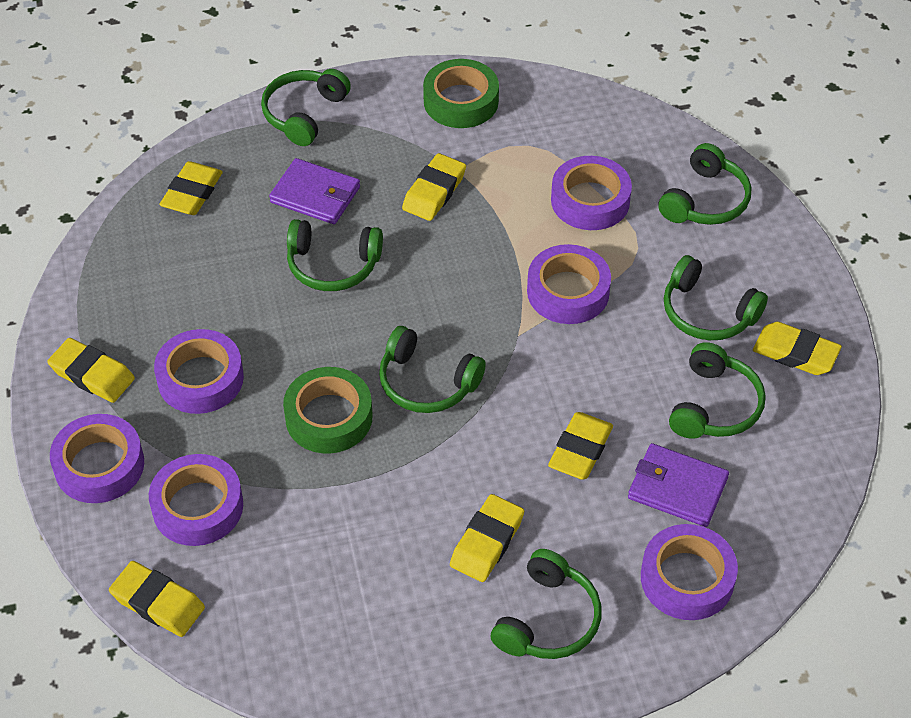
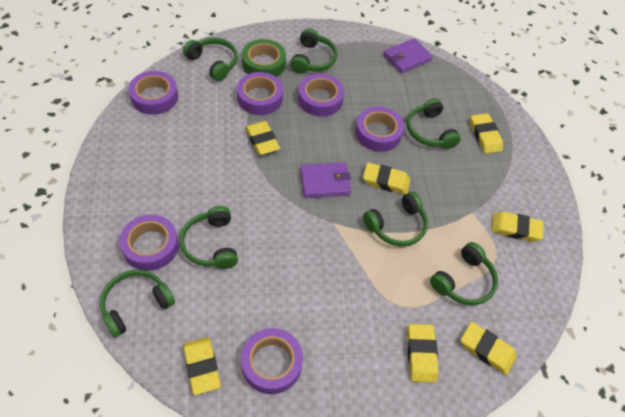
green tape: [283,367,373,453] [423,59,499,128] = 2 -> [242,39,286,77] = 1

